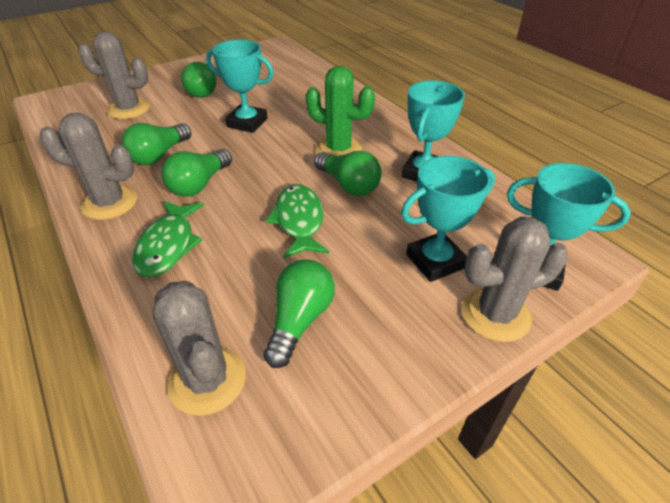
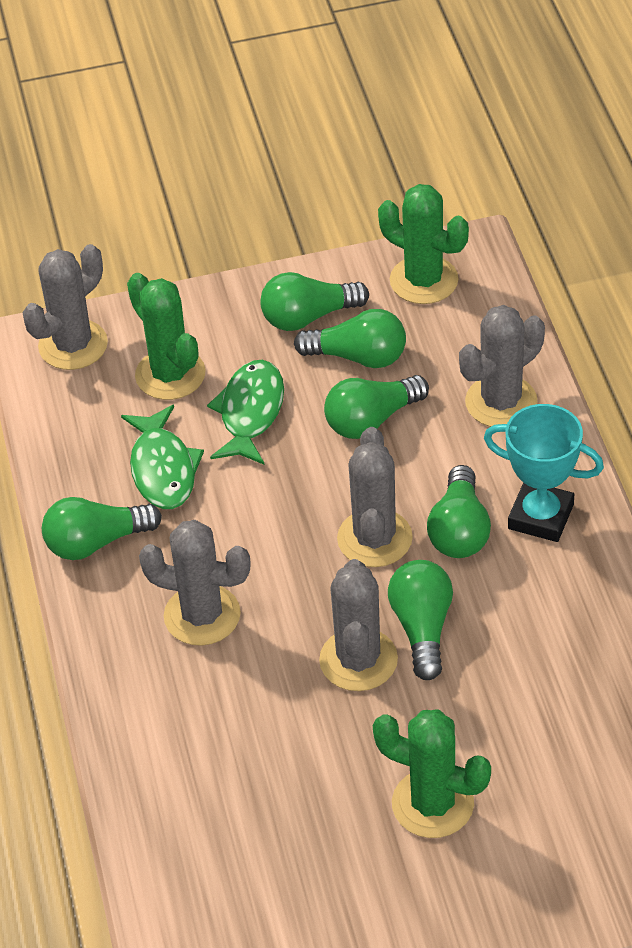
green cactus: [306,66,375,156] = 1 -> [127,273,206,400] [373,710,491,838] [378,184,469,304] = 3
green light bulb: [121,123,191,165] [161,149,232,197] [181,62,216,98] [263,259,335,368] [314,151,382,196] = 5 -> [42,497,162,560] [260,272,369,331] [294,309,406,368] [324,375,429,439] [388,560,453,680] [427,465,491,558] = 6
grey cactus: [40,113,137,220] [78,31,150,119] [153,281,246,416] [462,216,568,342] = 4 -> [22,244,108,370] [139,520,251,646] [319,559,398,691] [337,427,413,567] [459,305,545,427] = 5
turquoise trophy: [206,40,274,133] [401,156,495,282] [402,80,465,181] [507,163,631,291] = 4 -> [484,404,604,542] = 1

